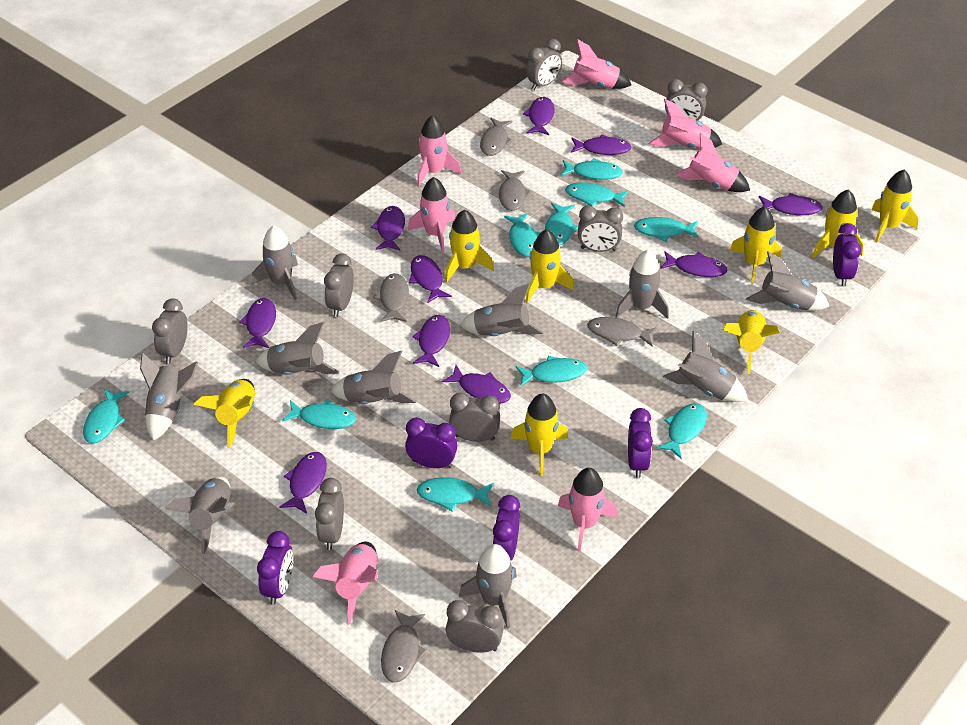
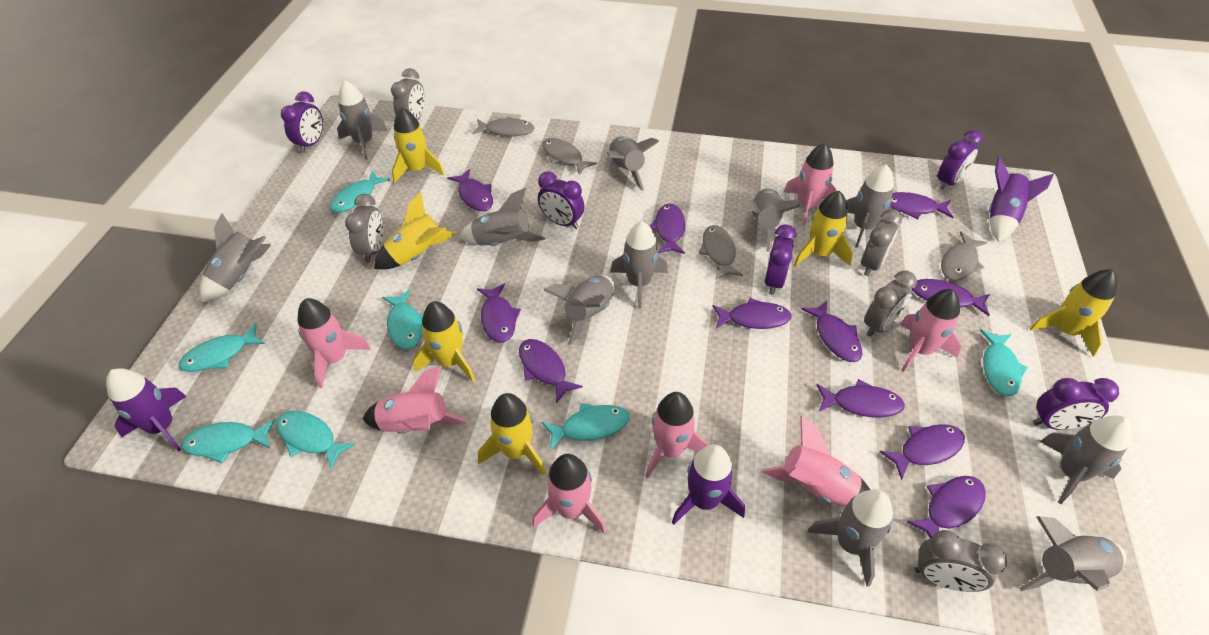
grey clock: [152,298,188,364] [315,478,344,550] [324,253,354,317] [446,600,504,653] [449,393,500,442] [526,39,562,90] [578,205,623,252] [665,79,707,120] = 8 -> [345,194,383,262] [391,68,425,120] [861,209,902,276] [864,271,917,337] [915,530,1007,592] = 5
grey fish: [373,273,409,322] [381,610,427,683] [480,118,513,156] [499,170,532,211] [587,317,657,346] = 5 -> [472,116,535,136] [542,138,597,175] [699,225,743,279] [941,231,987,281] = 4
grey rocket: [140,353,198,441] [165,476,231,554] [252,225,298,300] [256,322,339,375] [331,351,417,404] [459,544,517,629] [460,283,543,336] [616,250,669,319] [663,331,748,402] [746,251,829,310] = 10 -> [199,213,271,303] [337,80,388,159] [459,187,545,246] [544,275,615,345] [607,137,659,191] [610,221,668,309] [741,189,800,251] [807,489,893,587] [846,164,895,248] [1019,516,1127,591] [1040,415,1132,504] = 11
purple fish: [239,298,276,348] [279,452,327,514] [371,206,405,251] [409,255,452,303] [412,315,450,367] [442,365,511,404] [523,97,555,135] [571,135,631,155] [660,251,728,277] [759,193,823,215] = 10 -> [447,169,493,211] [477,283,521,343] [519,339,583,403] [650,203,685,254] [713,298,792,329] [801,301,862,362] [817,379,905,418] [880,424,965,480] [890,192,953,219] [907,476,986,539] [912,279,990,316] = 11
purple rocket: none = 0 -> [106,368,187,452] [672,444,745,525] [989,157,1054,242] = 3
turquoise fish: [83,388,129,443] [282,399,356,429] [417,478,493,511] [504,213,541,257] [515,356,587,387] [545,203,578,246] [560,158,623,180] [565,182,629,207] [634,217,698,242] [656,403,707,459] = 10 -> [178,323,265,372] [181,419,275,463] [276,411,355,469] [330,171,390,213] [382,290,424,350] [542,403,629,451] [980,329,1028,396] = 7
yellow rocket: [194,379,255,448] [445,209,494,282] [511,393,568,476] [526,229,574,303] [723,310,780,374] [729,207,781,284] [812,190,864,258] [871,170,919,242] = 8 -> [374,192,456,270] [392,107,444,184] [413,301,475,382] [478,393,546,475] [794,191,853,266] [1030,269,1117,357] = 6

